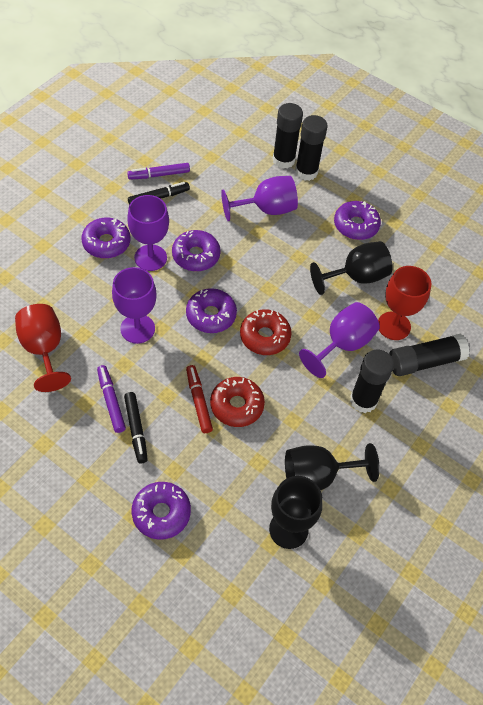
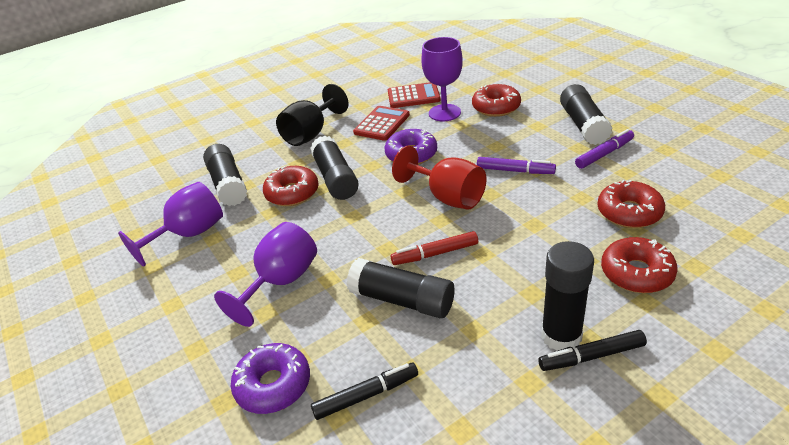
black glue stick: [273,103,303,169] [295,115,328,181] [350,350,394,413] [389,333,470,376] = 4 -> [203,144,247,206] [310,135,359,200] [347,258,455,318] [541,241,594,351] [560,84,612,145] = 5
black goblet: [269,476,323,549] [285,443,380,490] [310,241,393,295] = 3 -> [276,84,349,146] = 1
purple donut: [81,218,130,258] [132,482,191,540] [172,230,221,271] [186,288,237,333] [334,201,381,240] = 5 -> [231,343,310,414] [384,129,437,165] = 2
purple goblet: [112,267,157,344] [127,195,169,271] [221,176,298,221] [299,302,380,378] = 4 -> [118,182,223,267] [214,222,317,327] [421,37,463,122] = 3
red calculator: none = 0 -> [353,106,410,141] [388,82,441,108] = 2
red donut: [210,377,265,427] [240,309,292,355] = 2 -> [263,166,319,206] [472,84,521,117] [597,180,665,228] [601,237,678,293] = 4
red goblet: [15,304,71,392] [378,266,431,340] = 2 -> [392,146,487,210] = 1

